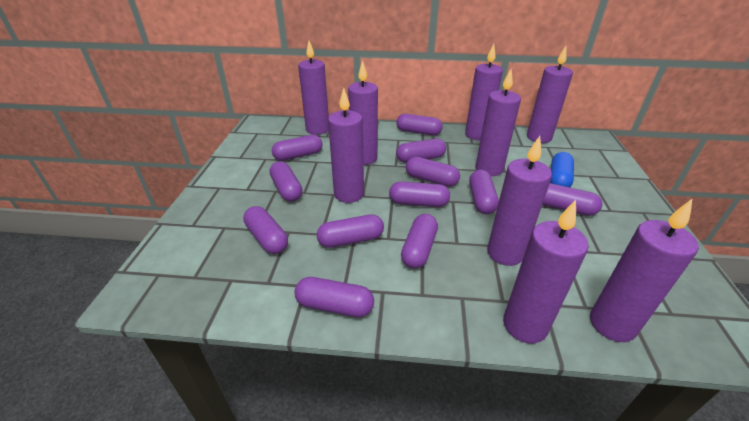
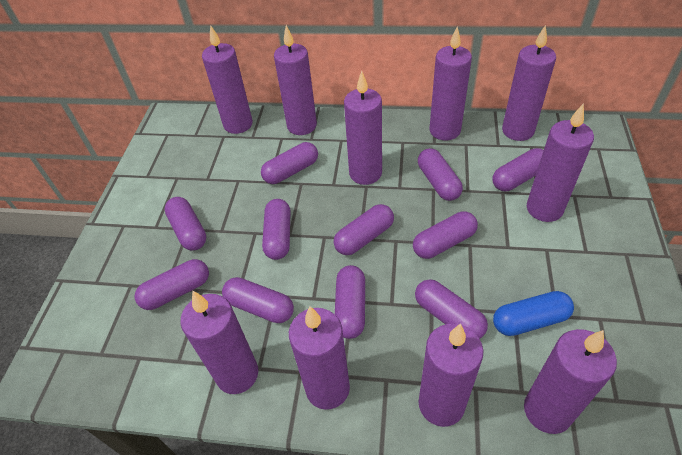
purple candle: [298,41,329,135] [328,88,364,203] [348,60,378,165] [465,44,503,140] [476,69,521,176] [487,136,552,266] [503,200,589,343] [527,46,573,143] [590,199,699,342] = 9 -> [181,291,258,394] [202,25,253,134] [274,25,317,135] [289,307,350,410] [344,71,382,185] [418,323,483,427] [430,27,472,140] [502,25,556,141] [524,329,617,434] [527,103,594,222] = 10
purple capsule: [243,206,288,254] [270,161,303,202] [272,135,323,161] [295,277,374,317] [317,214,384,248] [389,182,450,207] [396,114,443,135] [396,139,446,163] [401,214,438,269] [406,157,460,187] [469,170,499,214] [542,183,603,216] = 12 -> [135,259,209,310] [164,197,206,251] [222,277,294,323] [261,142,318,184] [262,199,291,260] [334,204,394,255] [335,265,365,339] [413,212,478,259] [415,279,488,339] [418,148,463,201] [492,148,544,191] = 11

